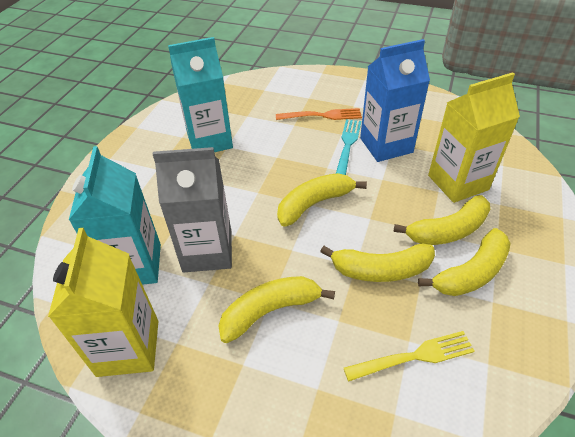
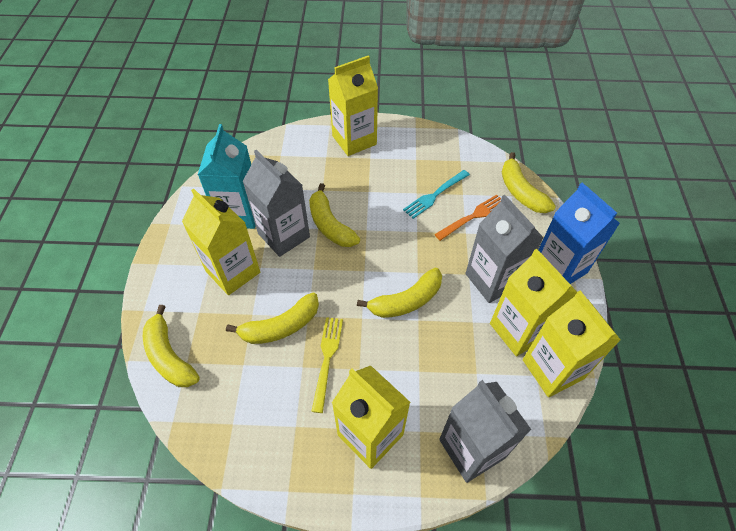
grey carton: [153,147,232,273] = 1 -> [242,150,310,257] [439,380,532,483] [465,195,544,303] = 3
turquoise carton: [69,146,161,285] [168,37,233,152] = 2 -> [198,124,256,229] = 1
yellow carton: [48,228,158,377] [428,72,520,203] = 2 -> [182,189,260,295] [328,55,378,156] [332,366,411,469] [490,249,577,356] [523,290,621,397] = 5

